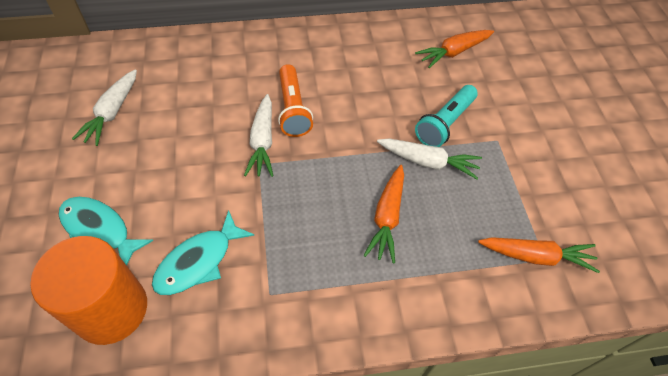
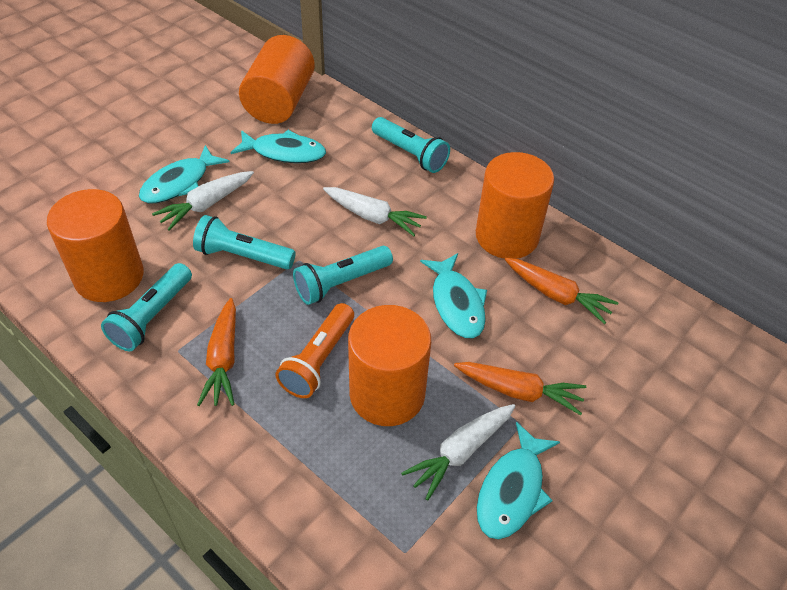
orange cylinder: [30,236,147,345] = 1 -> [47,189,144,302] [239,35,315,124] [348,305,431,426] [476,152,554,259] = 4
turquoise fish: [59,197,153,265] [152,210,254,295] = 2 -> [139,145,229,203] [231,130,326,163] [420,253,487,338] [477,422,560,540] = 4
turquoise flashlight: [415,85,478,147] = 1 -> [101,263,192,351] [193,215,296,269] [293,246,393,305] [372,117,450,173] = 4

